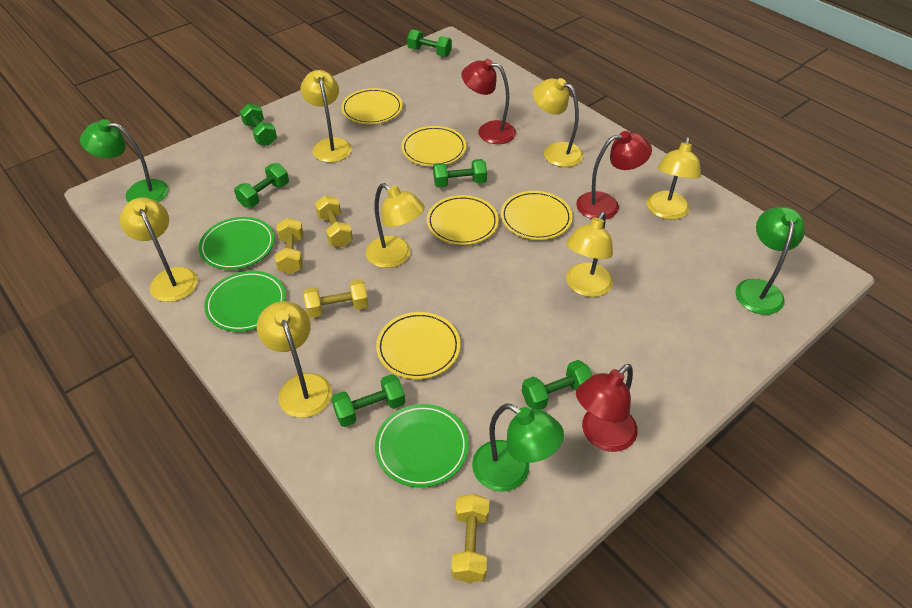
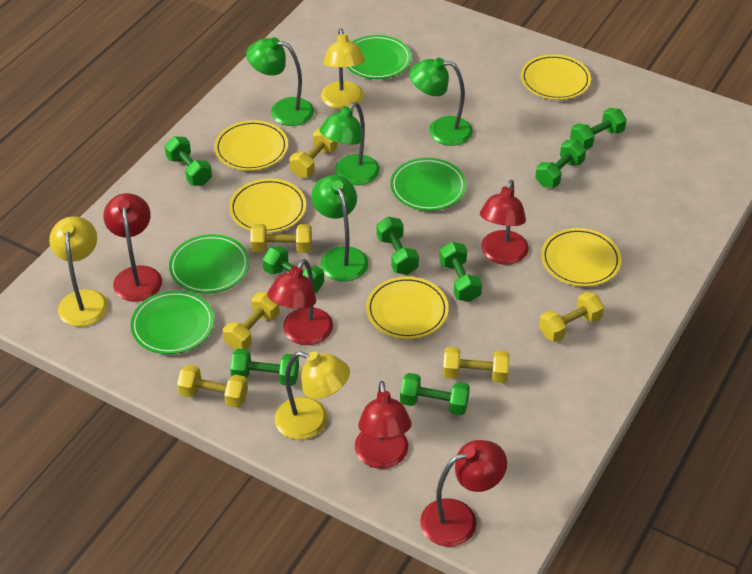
green dumbbell: [234,163,289,207] [240,104,277,146] [331,374,405,427] [407,29,452,57] [433,159,487,188] [522,360,592,410] = 6 -> [164,136,212,186] [230,348,299,386] [263,246,324,293] [377,217,419,275] [400,373,470,415] [439,242,482,302] [535,140,586,188] [570,108,627,150] = 8
green lamp: [80,119,169,202] [472,403,564,492] [735,207,805,315] = 3 -> [246,37,314,126] [311,175,368,282] [319,102,380,185] [409,58,473,146] = 4
green plate: [199,217,275,270] [204,271,286,332] [375,404,469,488] = 3 -> [130,290,214,354] [169,234,249,293] [347,35,412,79] [390,158,466,211] = 4
red lamp: [461,59,516,144] [576,131,652,219] [576,364,638,452] = 3 -> [103,193,162,302] [268,259,333,345] [355,381,412,469] [420,440,507,547] [480,180,529,265] = 5
yellow dumbbell: [275,218,303,274] [303,279,368,318] [315,196,353,247] [452,494,489,583] = 4 -> [177,364,248,408] [223,292,280,350] [250,224,312,253] [289,128,338,178] [443,347,510,383] [539,292,604,342] = 6
yellow lamp: [120,197,198,302] [257,301,332,418] [301,70,352,163] [366,183,425,268] [533,78,583,167] [566,212,613,297] [647,137,701,220] = 7 -> [49,217,108,327] [275,351,350,440] [321,28,365,109] = 3

